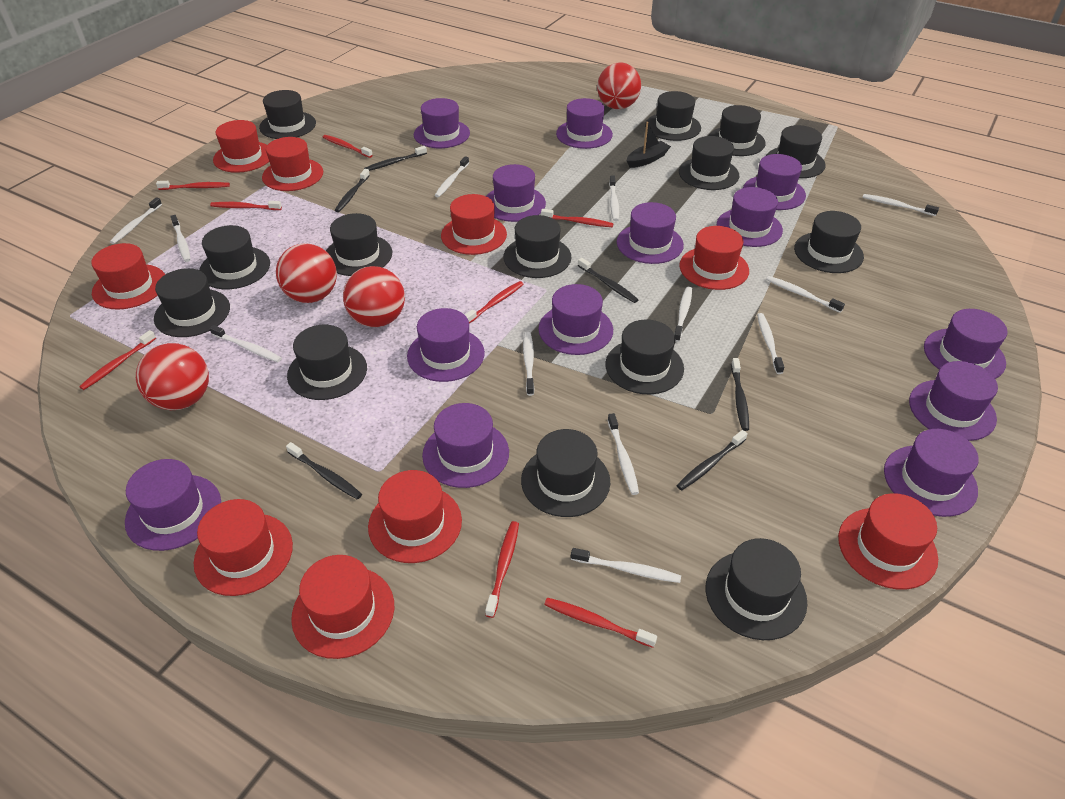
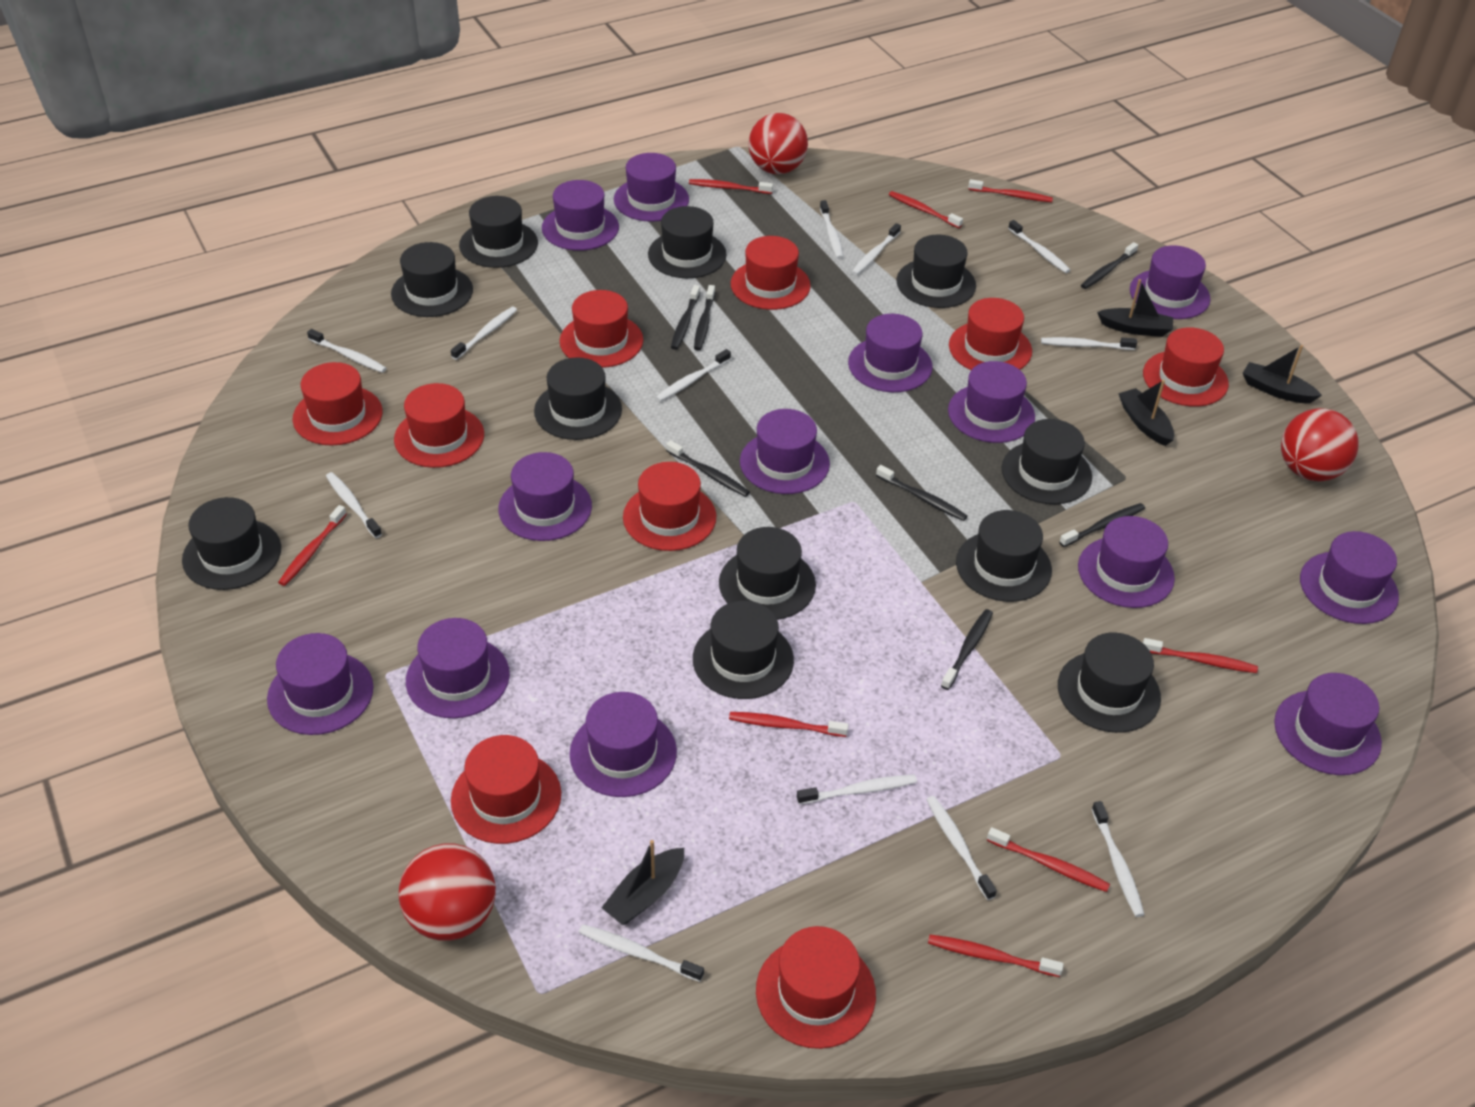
black boat: [626,122,671,168] = 1 -> [601,840,684,925] [1097,279,1173,337] [1118,380,1174,446] [1243,345,1322,403] = 4
black hat: [154,268,230,337] [199,225,270,289] [259,90,316,139] [287,325,367,400] [326,213,392,276] [503,215,571,278] [521,429,610,517] [605,320,684,394] [645,91,701,141] [679,136,739,190] [706,538,807,640] [709,105,766,156] [766,125,826,178] [794,211,864,273] = 14 -> [182,497,281,590] [391,242,473,317] [459,196,538,268] [534,358,622,440] [648,206,727,278] [693,601,794,699] [719,527,816,620] [897,234,976,308] [956,510,1052,602] [1002,419,1092,504] [1058,632,1161,733] = 11
black toothbrush: [286,442,362,499] [335,169,370,212] [364,146,427,171] [578,258,638,303] [676,430,747,490] [731,358,749,431] = 6 -> [666,440,750,497] [671,285,700,350] [694,285,715,351] [876,465,967,521] [941,609,993,690] [1059,503,1145,547] [1081,242,1138,289] = 7
red ball: [136,343,209,410] [276,243,337,303] [343,266,405,327] [597,63,641,109] = 4 -> [399,844,496,941] [748,113,808,174] [1281,408,1359,481] = 3

